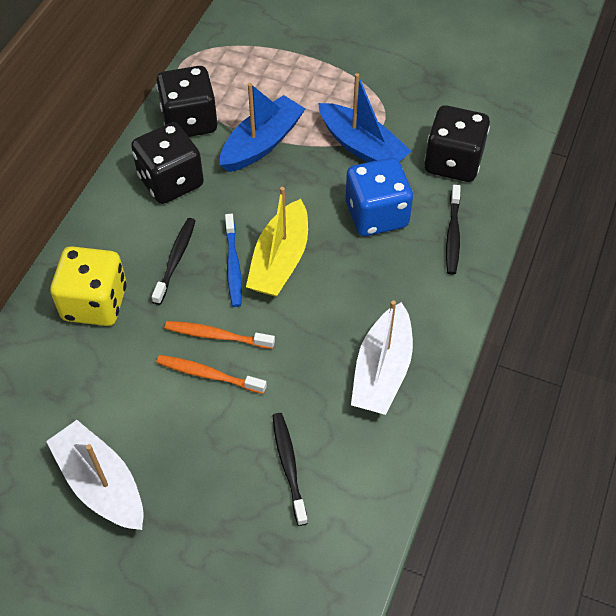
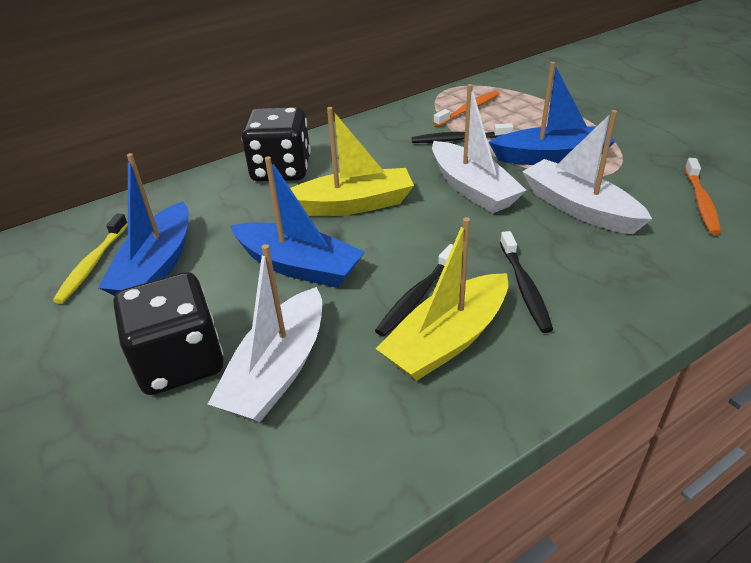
black dice: [131,122,204,204] [156,66,218,137] [424,105,490,182] = 3 -> [114,272,224,395] [241,107,311,182] = 2
blue boat: [220,83,305,172] [318,73,412,162] = 2 -> [98,153,189,296] [230,156,365,288] [489,62,615,165] = 3
blue dice: [346,158,413,236] = 1 -> none = 0
blue toothbrush: [225,214,242,307] = 1 -> none = 0
white boat: [46,420,144,530] [351,300,413,415] = 2 -> [208,244,322,423] [432,84,526,214] [522,110,652,234] = 3
yellow boat: [246,187,308,297] = 1 -> [290,107,414,216] [375,217,508,381] = 2
yellow dice: [50,246,127,326] = 1 -> none = 0
yellow toothbrush: none = 0 -> [53,214,128,304] = 1

